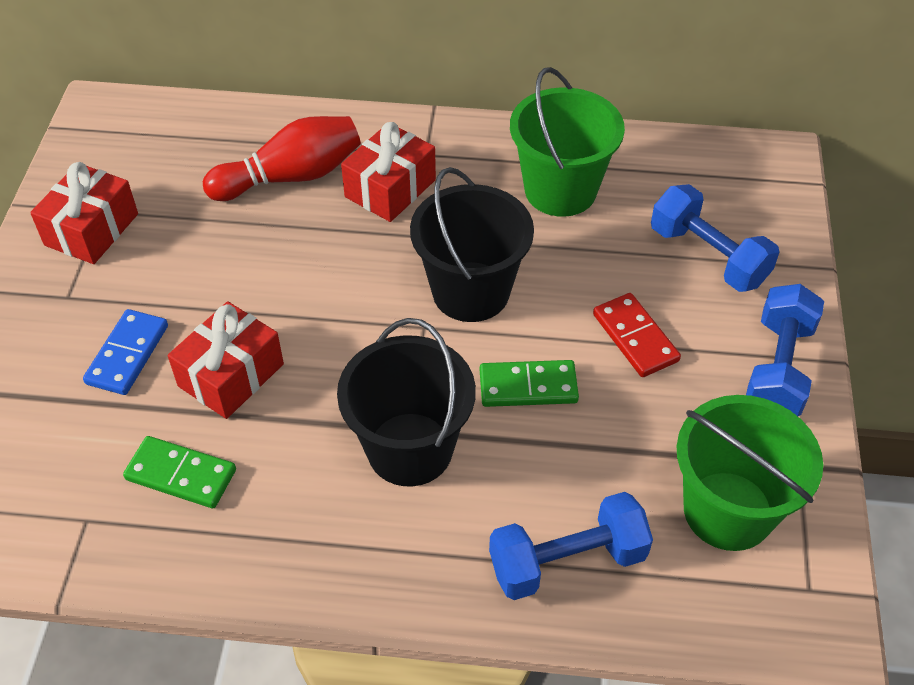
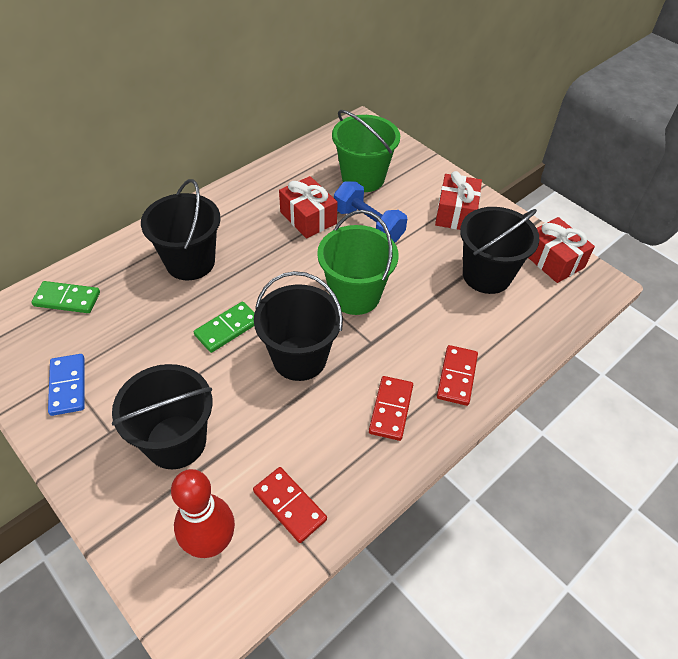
black bucket: [337,318,476,486] [410,167,534,322] = 2 -> [112,364,212,469] [141,179,220,280] [254,271,343,381] [460,207,540,294] = 4
blue dumbbell: [489,492,653,600] [651,184,779,292] [746,284,824,416] = 3 -> [334,181,407,242] = 1
red domino: [593,293,681,377] = 1 -> [253,467,327,543] [369,376,413,441] [437,345,478,406] = 3

